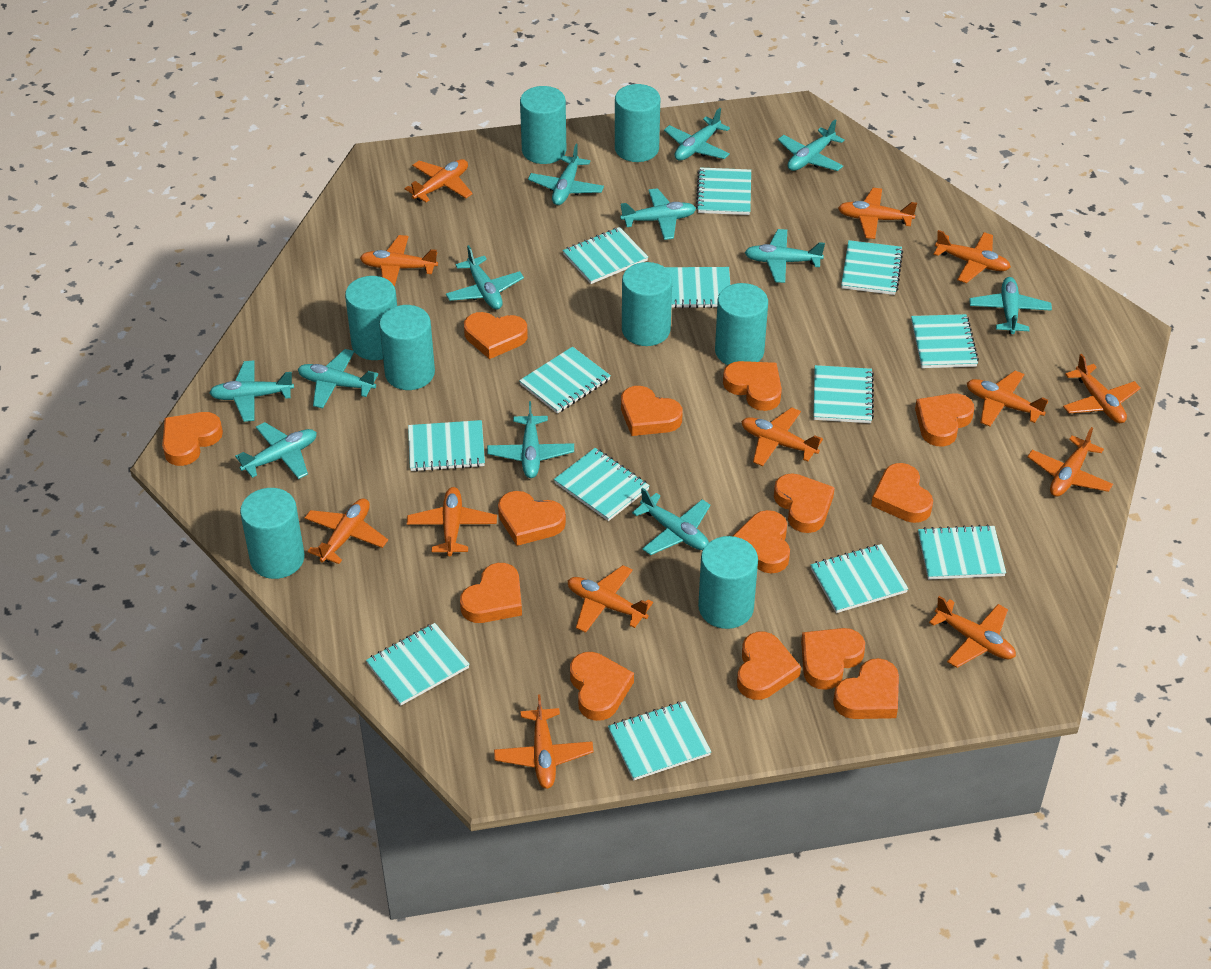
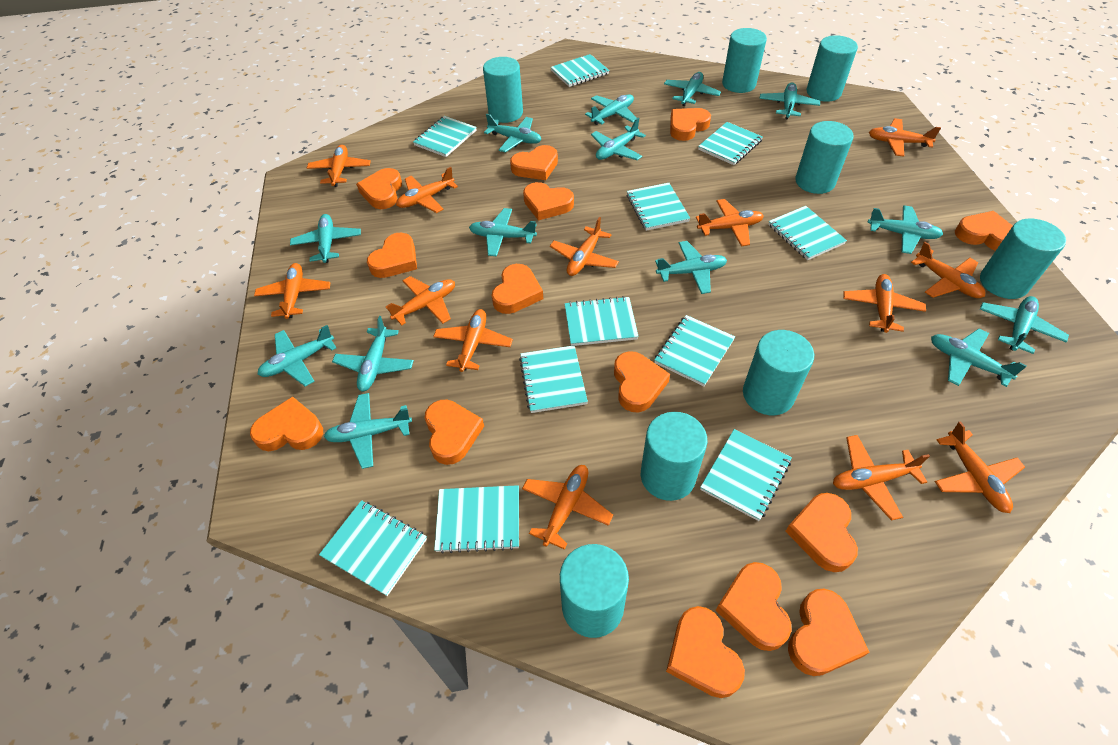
turquoise notebook: [366,623,470,706] [408,420,485,472] [519,347,611,414] [554,448,650,521] [563,227,648,284] [608,701,712,781] [665,267,730,308] [696,168,751,215] [811,544,908,613] [814,365,874,423] [841,240,903,295] [911,314,979,368] [918,524,1006,580] = 13 -> [319,500,427,596] [413,116,477,157] [434,485,519,554] [519,345,588,413] [550,54,610,87] [564,296,639,346] [627,183,690,231] [654,315,735,386] [698,122,763,165] [700,429,792,521] [768,206,847,260] = 11
turquoise plane: [209,360,294,422] [235,422,317,479] [298,349,378,408] [446,245,524,310] [487,401,574,478] [528,144,604,205] [620,188,696,240] [632,488,711,555] [664,108,730,161] [744,229,825,283] [778,119,845,171] [969,277,1052,334] = 12 -> [257,325,336,386] [290,214,361,263] [324,393,412,469] [332,316,414,391] [469,208,537,257] [484,114,541,153] [585,94,637,125] [591,118,646,160] [655,241,727,294] [664,72,721,106] [759,82,820,119] [867,205,943,254] [931,329,1027,387] [980,296,1069,354] = 14

